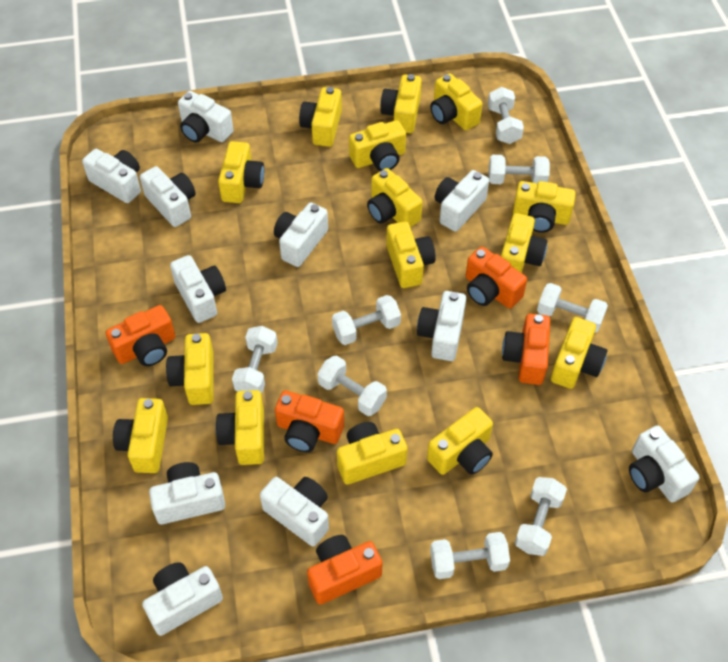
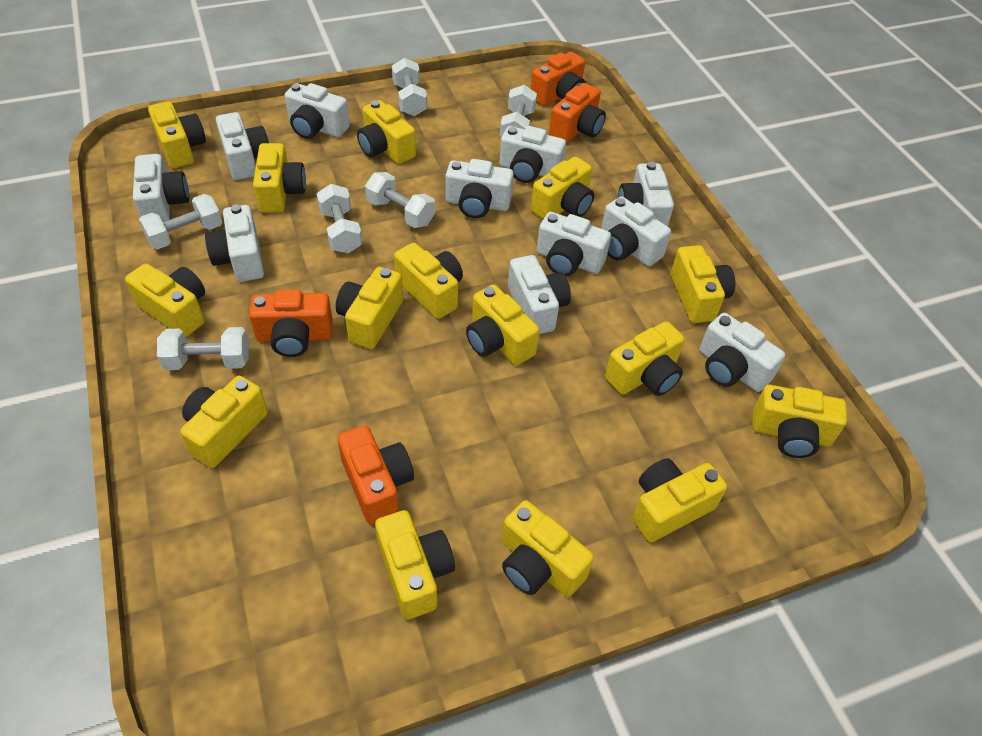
orange camera: [106,305,175,366] [275,390,344,452] [307,535,382,605] [466,247,527,309] [502,314,551,385] = 5 -> [249,290,333,357] [338,426,414,525] [531,52,586,106] [549,83,606,143] = 4
white dumbbell: [232,326,277,394] [317,355,387,416] [332,295,401,345] [430,532,510,579] [488,87,524,144] [488,155,550,184] [515,477,567,556] [537,283,608,333] = 8 -> [139,194,222,249] [157,327,249,370] [316,184,362,253] [365,172,435,228] [392,58,427,116] [500,85,537,137] = 6

